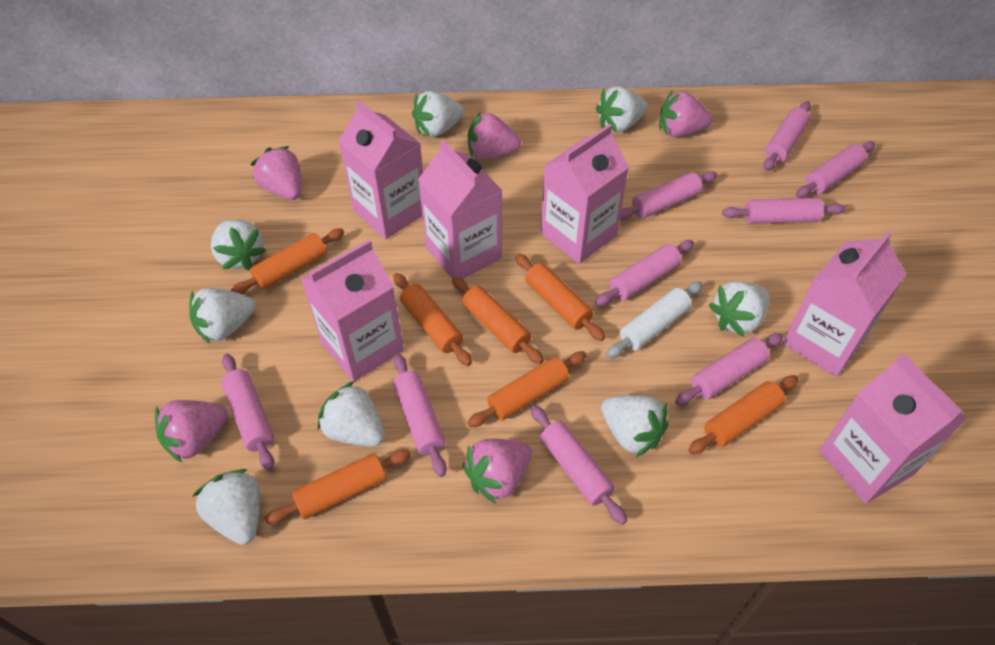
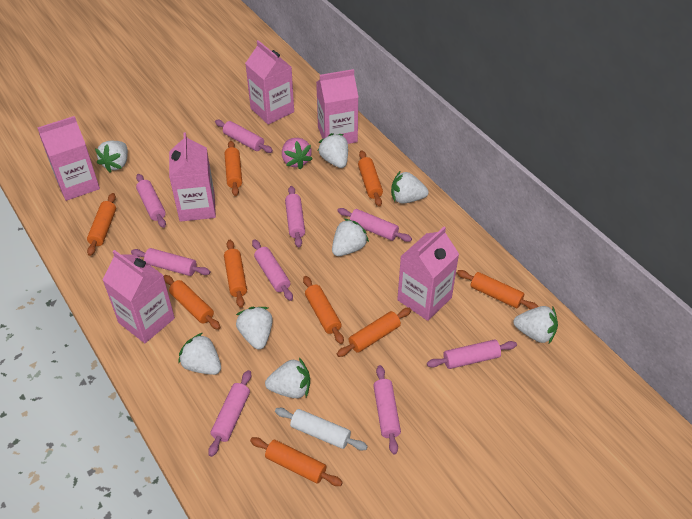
orange rolling pin: [230,228,344,294] [265,449,411,524] [393,273,472,366] [452,276,544,364] [467,351,587,427] [515,254,605,341] [688,375,799,454] = 7 -> [87,193,116,256] [164,275,220,330] [224,141,242,196] [224,240,247,308] [250,437,343,486] [303,276,344,344] [337,308,411,357] [358,150,383,207] [457,270,539,310] = 9
pink strawberry: [155,400,228,463] [250,146,301,200] [463,439,532,504] [468,111,521,159] [659,90,712,137] = 5 -> [282,138,312,170] = 1

